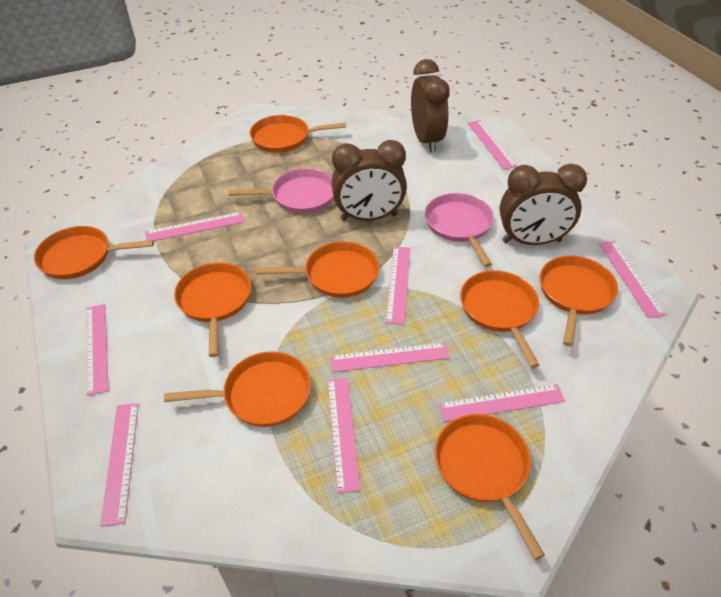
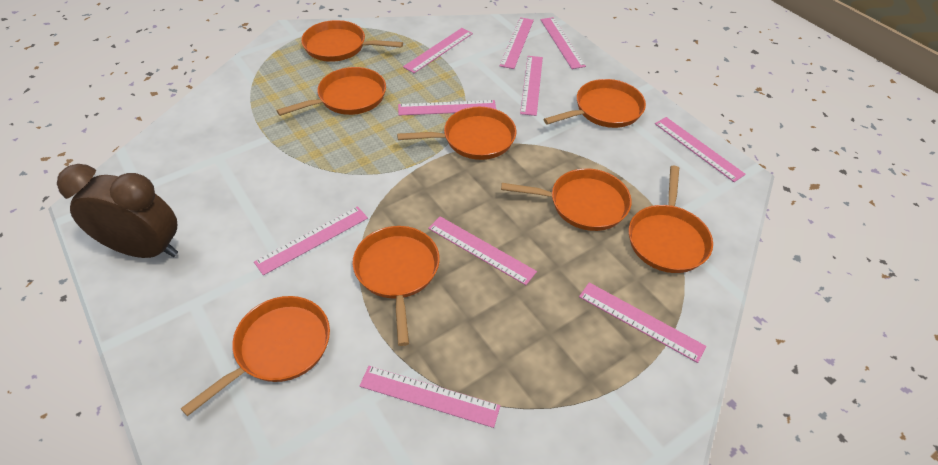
brown clock: [332,140,407,221] [411,59,450,153] [499,164,587,245] = 3 -> [57,164,178,258] = 1
pink pan: [229,168,334,213] [425,193,494,267] = 2 -> none = 0
pink ruler: [86,304,108,396] [100,403,138,527] [145,212,244,241] [328,377,361,493] [330,342,450,372] [386,246,410,325] [439,384,565,422] [468,120,517,169] [599,241,666,318] = 9 -> [254,206,368,275] [360,366,500,428] [398,100,496,116] [403,28,473,73] [428,216,537,285] [500,17,534,69] [520,56,543,116] [540,17,586,69] [579,282,706,363] [655,117,746,182] = 10

